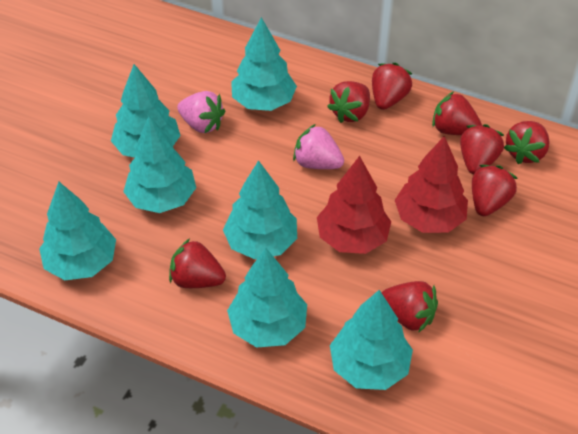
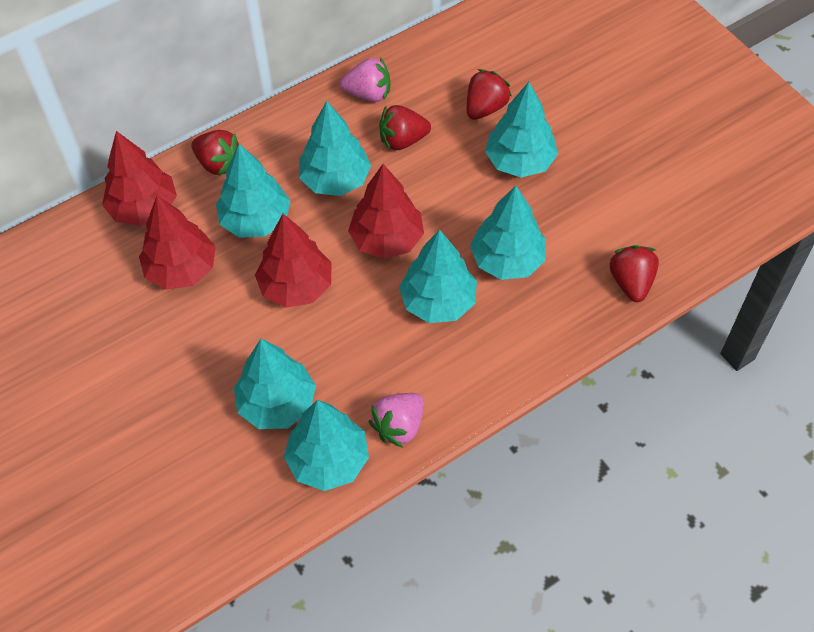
red strawberry: [169,238,226,288] [327,81,370,123] [372,63,412,110] [382,281,438,333] [432,92,482,135] [460,124,504,174] [472,165,517,216] [504,121,550,164] = 8 -> [192,130,239,176] [379,105,431,150] [467,69,512,120] [610,245,659,302] = 4
red tree: [317,156,391,254] [395,136,468,233] = 2 -> [102,131,177,226] [139,196,216,290] [255,214,332,308] [348,164,424,259] = 4

